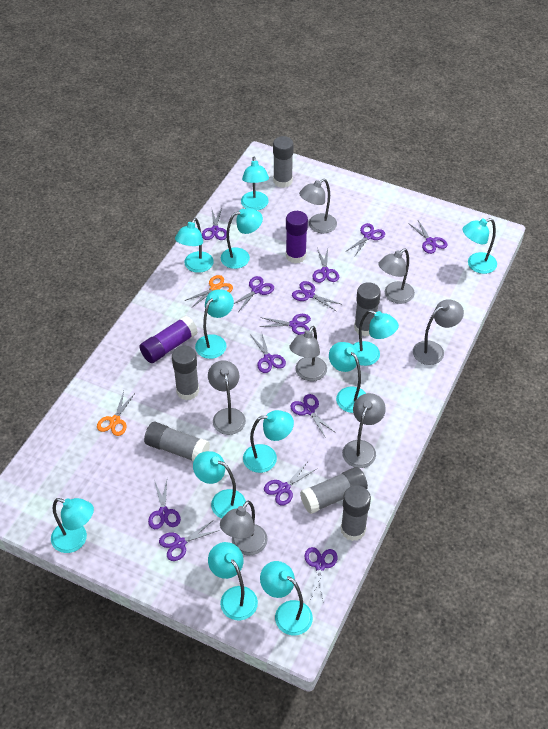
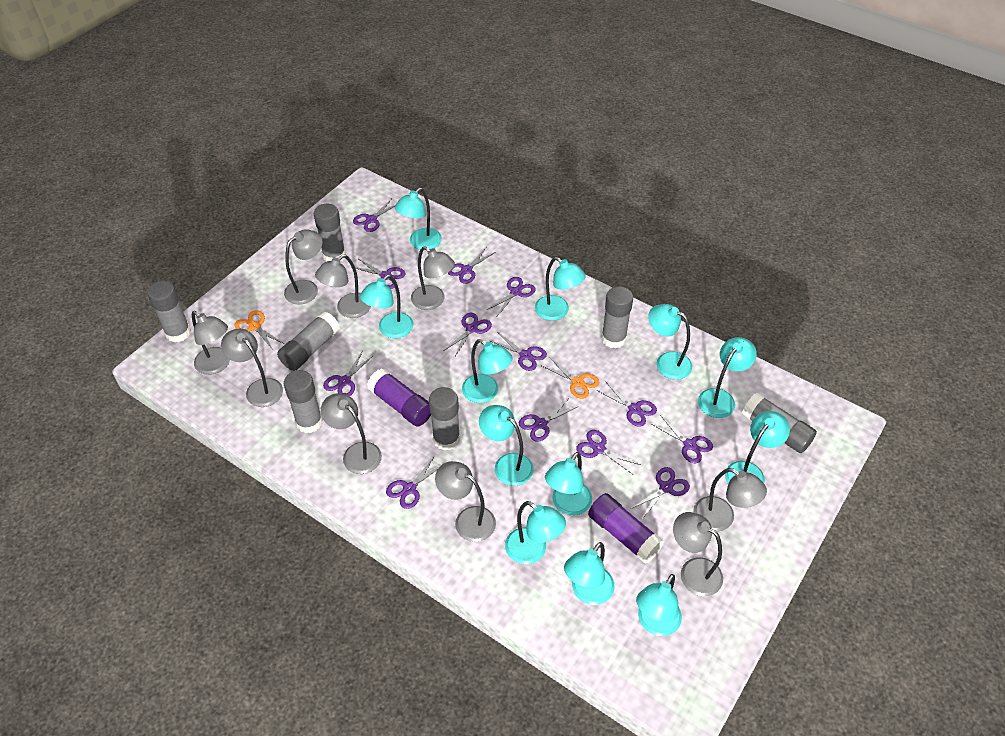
grey glue stick: [144,422,210,462] [172,346,199,400] [273,136,294,188] [300,467,368,514] [341,485,371,541] [354,282,381,336] = 6 -> [147,281,191,342] [277,311,340,371] [284,370,323,433] [314,204,346,262] [429,387,460,451] [601,286,633,348] [742,393,817,453] = 7
grey lamp: [208,360,246,435] [220,501,268,555] [289,326,327,381] [299,179,337,233] [342,393,386,468] [378,248,415,304] [413,299,464,365] = 7 -> [192,311,230,375] [221,329,283,407] [284,229,323,305] [315,255,371,318] [321,393,382,474] [411,246,455,310] [435,461,496,542] [673,512,723,596] [693,468,767,531] = 9

